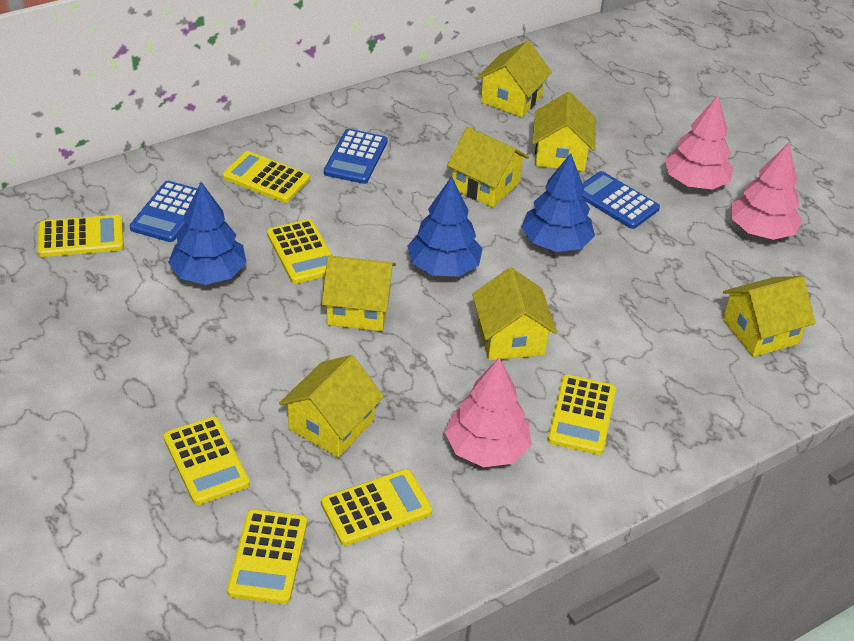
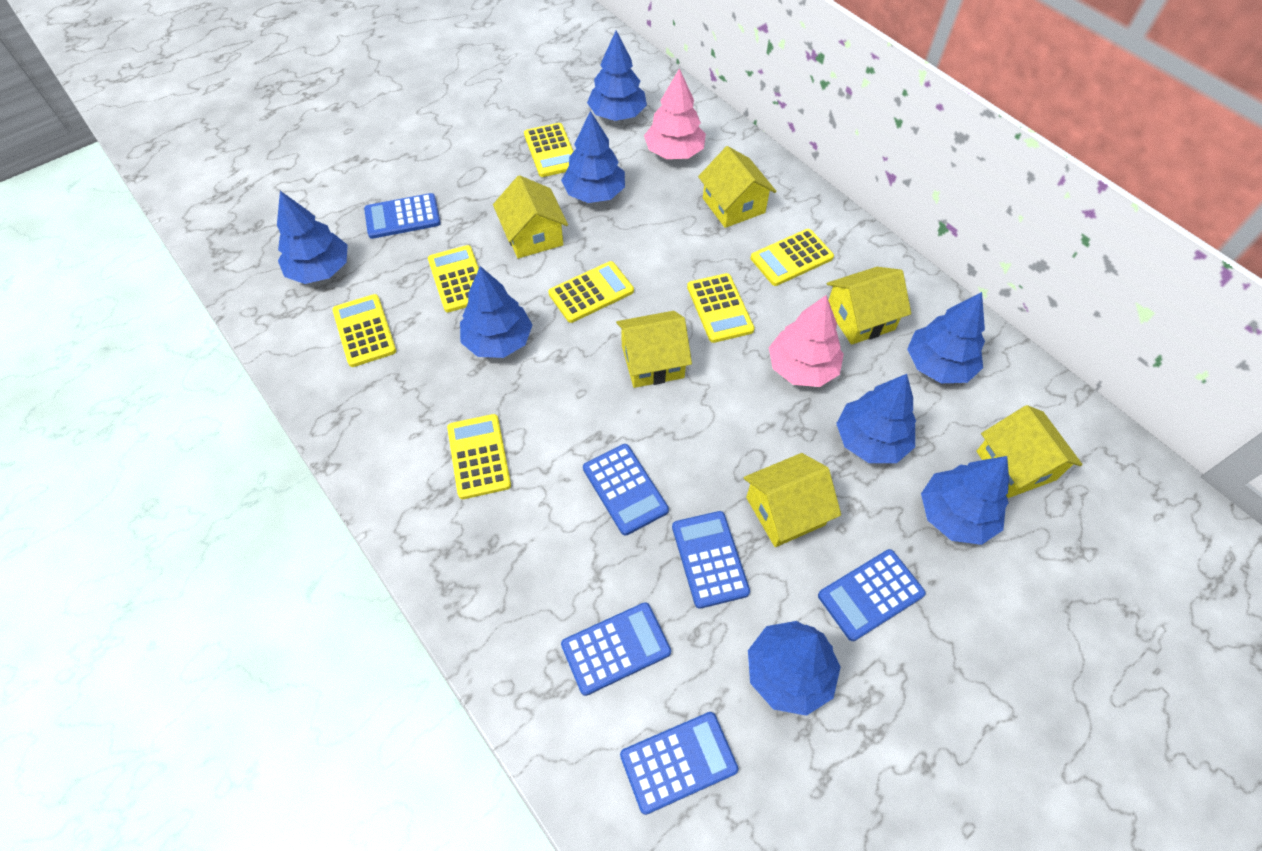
blue calculator: [130,181,197,242] [324,129,388,184] [582,171,660,229] = 3 -> [364,193,441,239] [561,602,671,696] [583,444,669,536] [620,712,738,815] [672,511,750,609] [818,549,926,641] = 6
blue tree: [168,182,247,285] [407,176,483,276] [522,153,595,252] = 3 -> [277,191,348,284] [460,266,532,358] [561,111,625,203] [587,30,647,121] [748,621,841,716] [836,374,916,463] [907,292,985,383] [921,456,1009,545] = 8
pink tree: [445,358,531,467] [665,95,734,190] [731,143,802,240] = 3 -> [644,68,706,159] [769,295,844,387] = 2
yellow house: [279,355,384,458] [322,255,396,331] [447,127,529,208] [472,268,557,360] [476,41,552,117] [532,92,596,172] [723,276,816,357] = 7 -> [493,175,568,258] [616,311,692,388] [698,146,777,228] [744,453,841,547] [827,267,911,345] [976,405,1083,498] = 6

